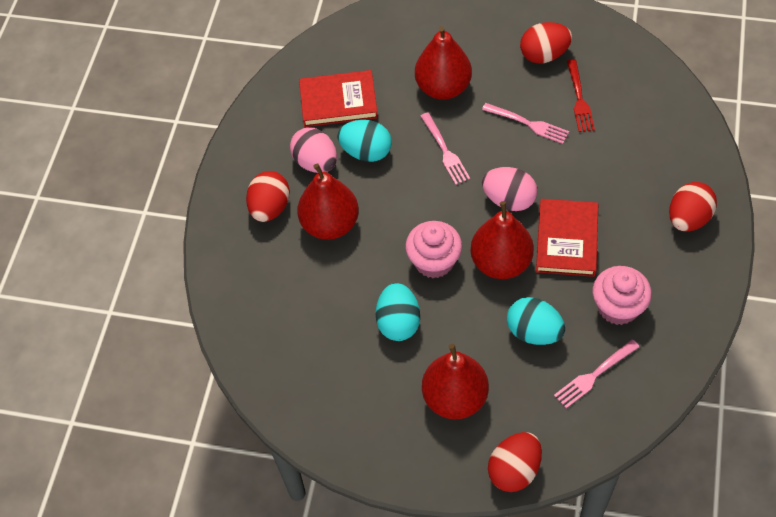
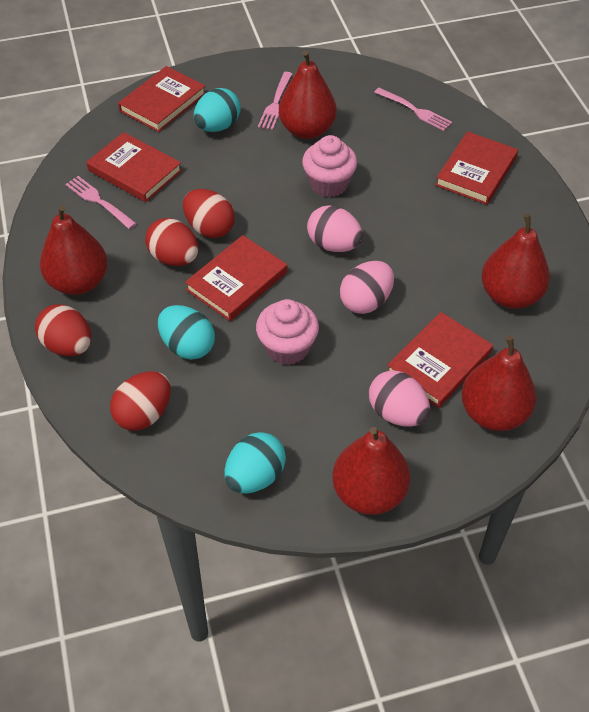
pink egg: [290,127,337,173] [482,167,537,211] = 2 -> [307,205,363,252] [340,261,394,314] [369,371,430,427] = 3
red book: [299,70,378,127] [536,199,598,277] = 2 -> [86,132,182,202] [118,66,205,132] [185,235,287,321] [387,312,493,408] [435,131,518,205] = 5
red fork: [567,59,595,132] = 1 -> none = 0
red pear: [297,164,359,240] [415,26,472,100] [422,344,489,419] [471,201,534,279] = 4 -> [40,205,107,295] [279,51,336,139] [332,427,410,515] [461,336,536,431] [481,214,550,309] = 5

